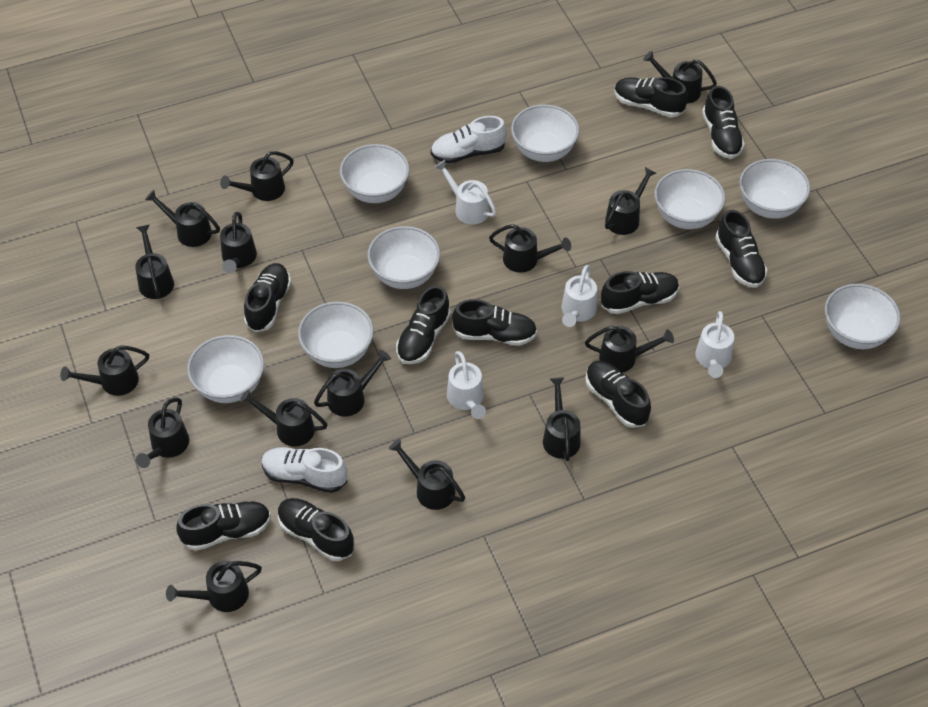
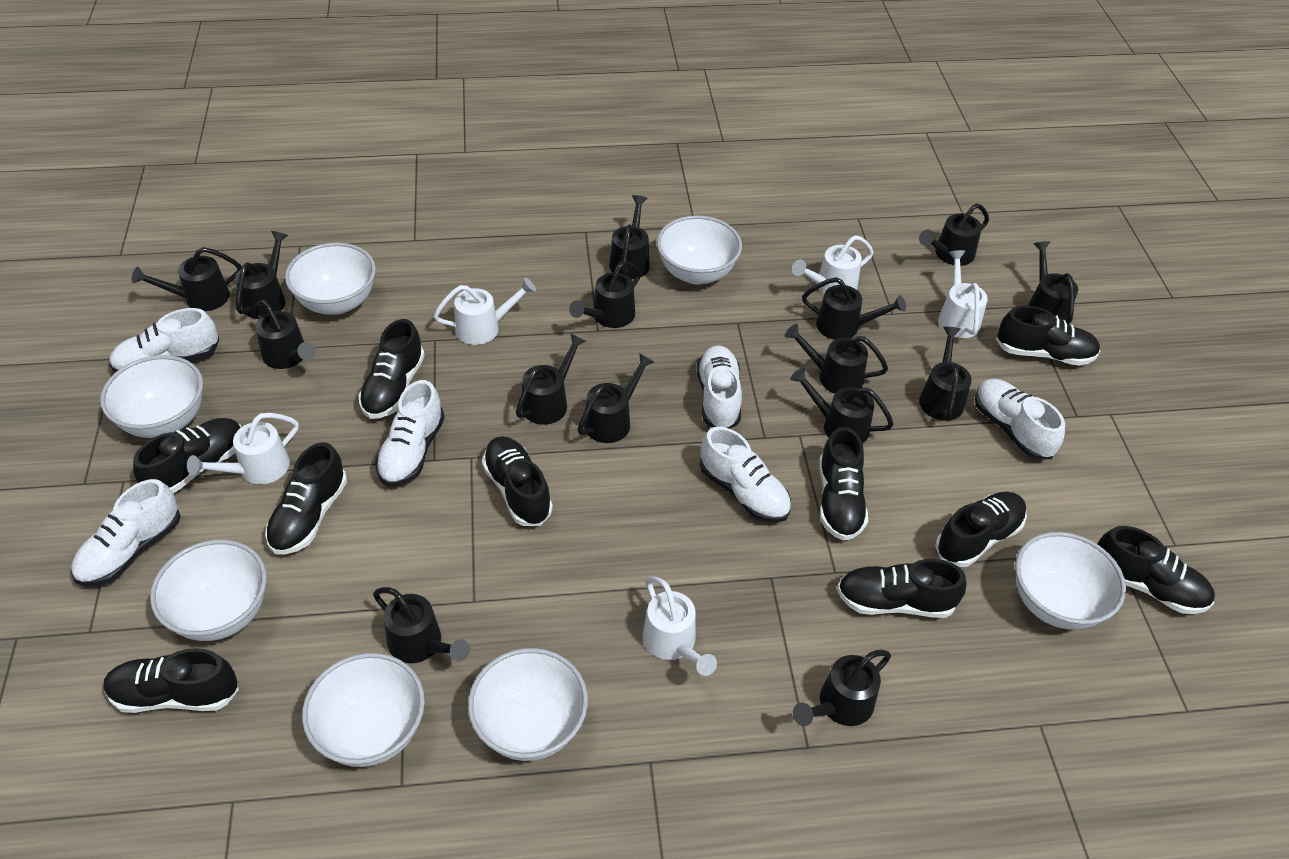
white bowl: [187,335,264,403] [298,302,374,368] [340,144,410,203] [367,226,440,289] [511,105,579,162] [654,169,726,229] [739,159,810,219] [825,284,901,349] = 8 -> [100,355,203,438] [150,540,267,641] [285,243,376,315] [302,653,425,767] [468,648,588,761] [657,215,742,284] [1015,532,1126,630] = 7
white shoe: [261,447,347,493] [431,116,507,164] = 2 -> [71,479,181,586] [109,308,219,372] [375,380,445,486] [697,345,742,429] [700,427,791,523] [975,379,1065,460] = 6
white watering can: [435,160,497,225] [447,351,486,419] [561,265,597,327] [695,311,734,378] = 4 -> [187,413,299,484] [434,278,536,345] [643,576,717,676] [792,235,873,294] [938,250,988,338] = 5

